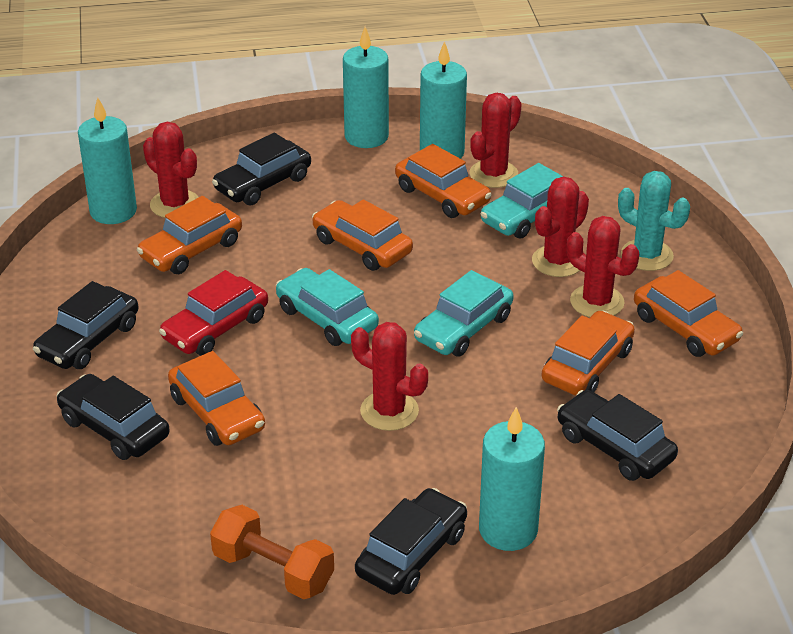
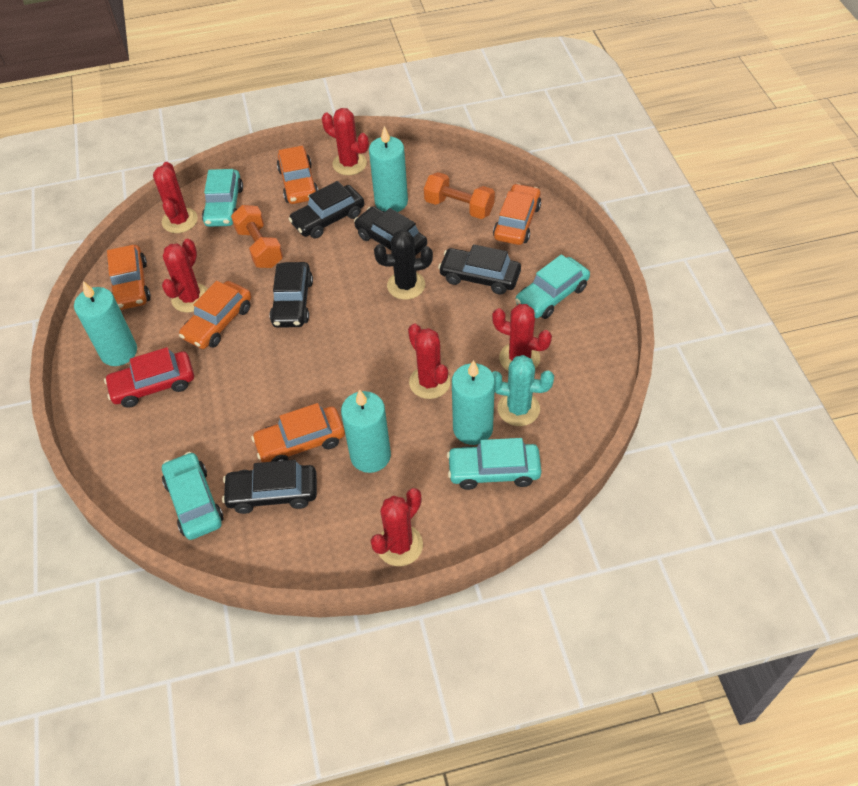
black cactus: none = 0 -> [374,230,433,300] = 1
orange car: [137,196,242,274] [168,351,265,446] [312,199,413,271] [395,144,492,218] [542,311,635,395] [634,270,743,357] = 6 -> [107,245,151,310] [179,281,251,349] [251,403,345,462] [277,146,318,204] [493,183,541,245] = 5
orange dumbbell: [210,505,334,599] = 1 -> [231,205,283,268] [424,172,495,219] = 2
red cactus: [143,122,198,218] [351,322,428,431] [470,93,522,188] [532,177,589,277] [567,216,639,317] = 5 -> [153,162,198,233] [162,239,208,313] [322,108,369,175] [371,488,423,566] [408,324,451,399] [492,304,552,371] = 6
turquoise car: [276,268,379,346] [414,270,513,356] [480,163,564,239] = 3 -> [162,452,224,540] [202,169,243,227] [447,438,542,490] [515,254,590,319] = 4

